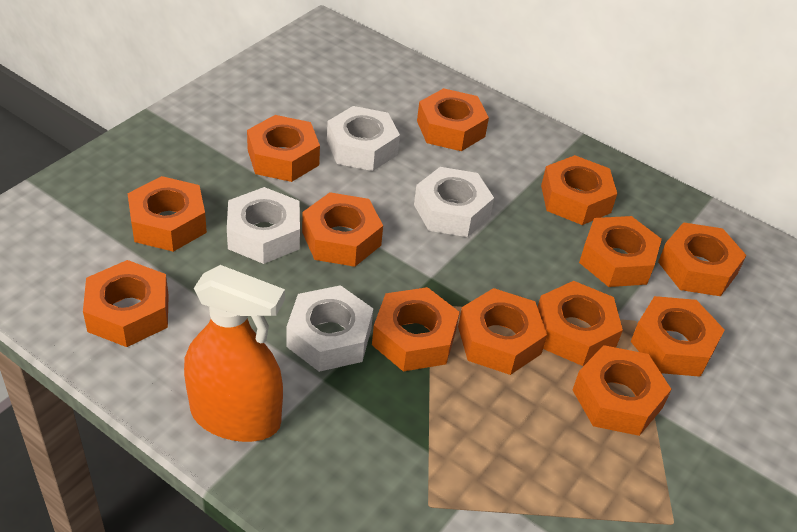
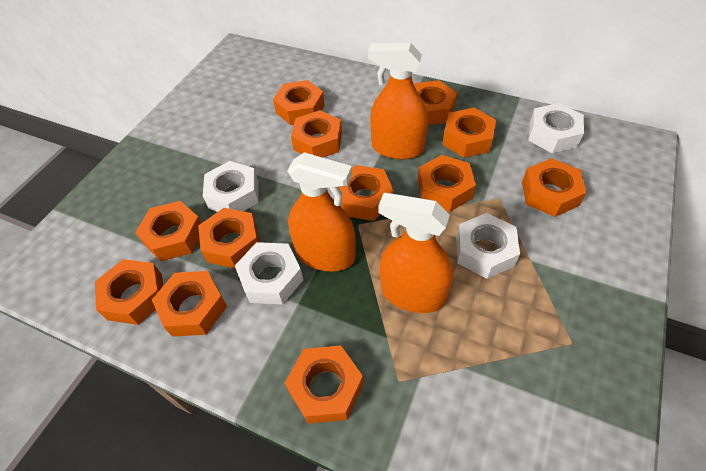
orange nut: [83,260,169,347] [128,176,207,252] [247,115,320,182] [302,192,383,267] [372,287,460,372] [417,88,489,151] [458,288,547,375] [537,281,623,366] [541,155,617,225] [573,345,672,436] [579,216,662,287] [631,296,724,377] [658,222,747,296] = 13 -> [95,259,164,325] [135,201,201,261] [152,271,227,337] [198,208,259,269] [273,80,325,125] [285,345,364,424] [291,110,342,158] [339,165,394,221] [414,80,457,125] [418,155,476,212] [442,108,496,158] [522,158,587,217] = 12
orange spray bottle: [184,265,285,442] = 1 -> [287,152,356,271] [368,43,428,159] [378,193,453,313] = 3

